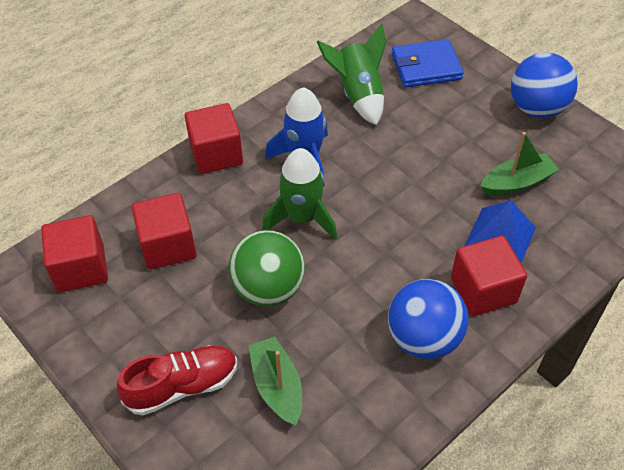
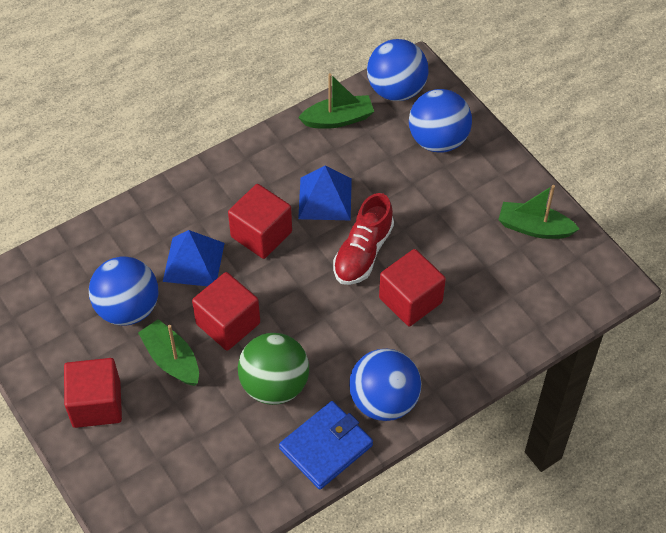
blue ball: [388,279,469,359] [511,53,578,118] = 2 -> [89,256,158,326] [349,349,421,421] [367,39,429,101] [409,89,472,153] = 4
blue pyramid: [465,200,536,263] = 1 -> [163,230,225,286] [298,166,352,220] = 2
blue rocket: [265,87,328,187] = 1 -> none = 0
green boat: [248,336,302,425] [480,132,559,196] = 2 -> [138,319,199,386] [298,73,374,129] [498,185,579,239] = 3
green rocket: [262,148,337,240] [317,23,386,125] = 2 -> none = 0

